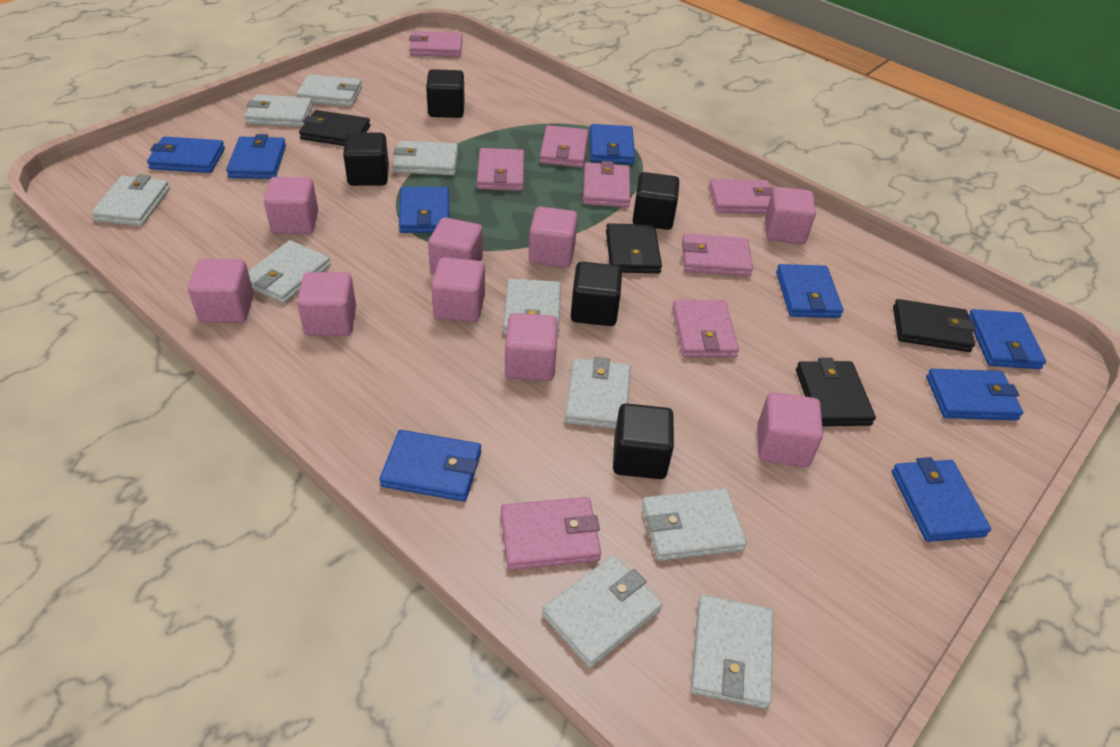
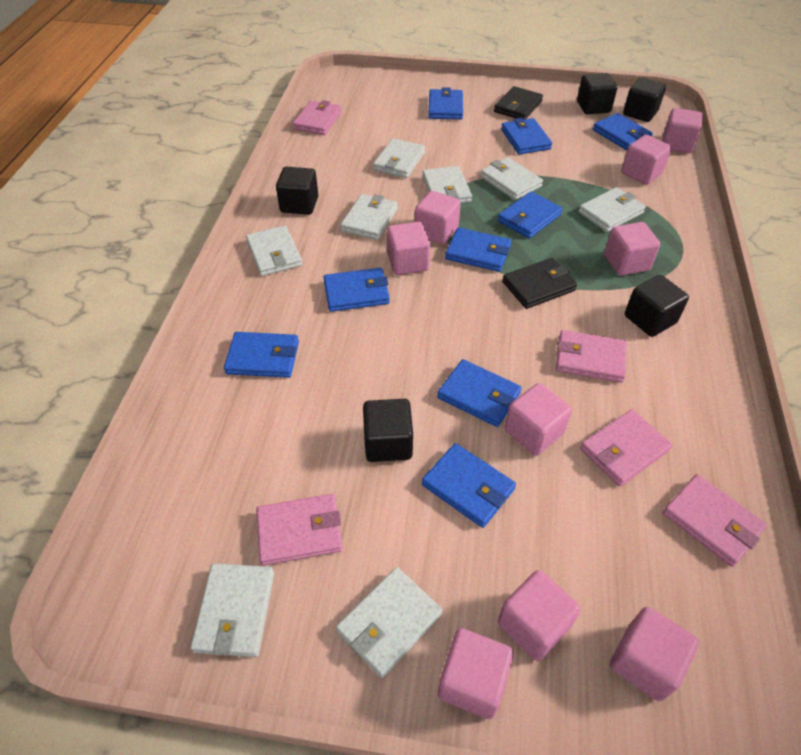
black wallet: [299,110,370,146] [606,223,662,273] [796,358,876,426] [893,299,975,352] = 4 -> [494,86,543,120] [502,258,577,309] = 2
pink wallet: [409,31,462,57] [477,148,524,191] [501,497,601,570] [540,125,588,168] [583,161,630,208] [672,300,739,358] [682,233,753,276] [709,179,774,214] = 8 -> [256,494,343,566] [292,100,342,135] [556,330,626,383] [580,409,672,486] [663,474,767,567] = 5
white wallet: [91,174,170,226] [245,95,313,127] [248,240,331,303] [296,74,362,107] [393,140,458,175] [503,279,561,337] [542,555,662,668] [565,357,630,429] [641,488,747,561] [691,595,773,709] = 10 -> [190,563,274,657] [246,226,302,276] [336,567,442,678] [340,194,398,240] [373,138,425,178] [422,166,472,203] [480,157,543,200] [578,187,646,232] = 8

